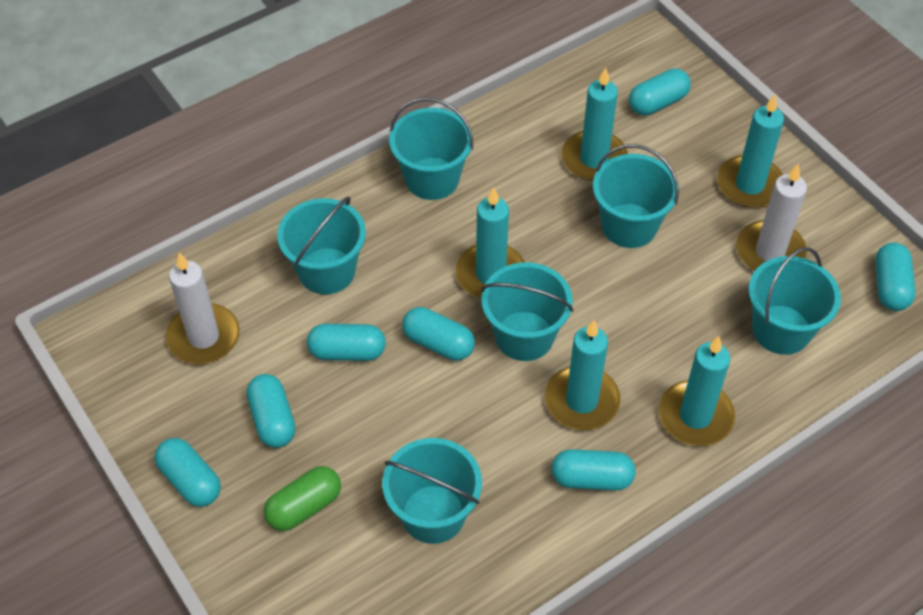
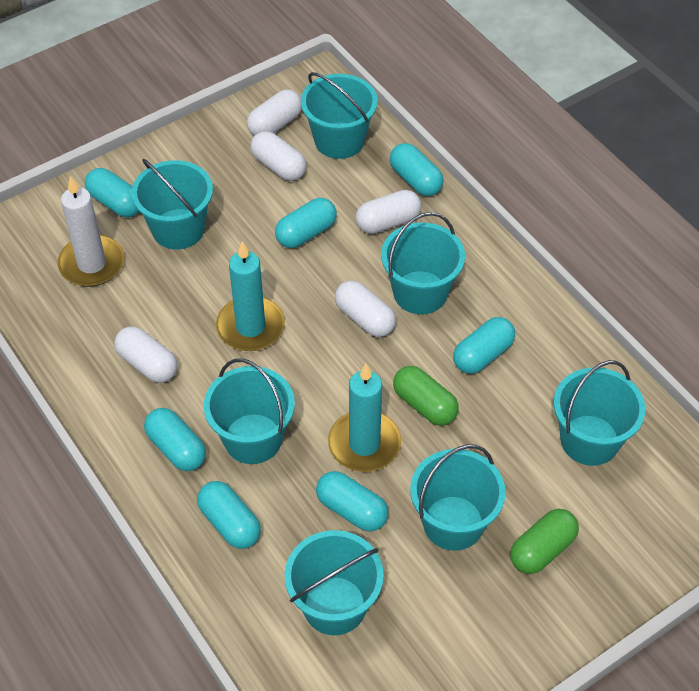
green capsule: [263,466,341,531] = 1 -> [393,366,459,426] [510,509,579,574] = 2
turquoise bucket: [277,197,366,294] [382,438,482,544] [389,97,473,200] [481,262,573,361] [593,144,679,248] [749,247,841,355] = 6 -> [132,159,213,249] [204,358,295,464] [285,530,384,635] [301,72,378,159] [381,212,465,314] [410,444,506,551] [554,360,645,466] = 7
turquoise candle: [456,187,525,298] [545,320,621,430] [561,68,628,181] [659,336,735,446] [717,95,784,208] = 5 -> [216,241,285,351] [328,364,401,472] = 2
white candle: [166,252,239,364] [736,164,807,271] = 2 -> [57,176,124,287] = 1
white capsule: none = 0 -> [114,326,177,383] [247,89,302,136] [250,131,306,181] [335,280,396,337] [356,190,421,234] = 5

